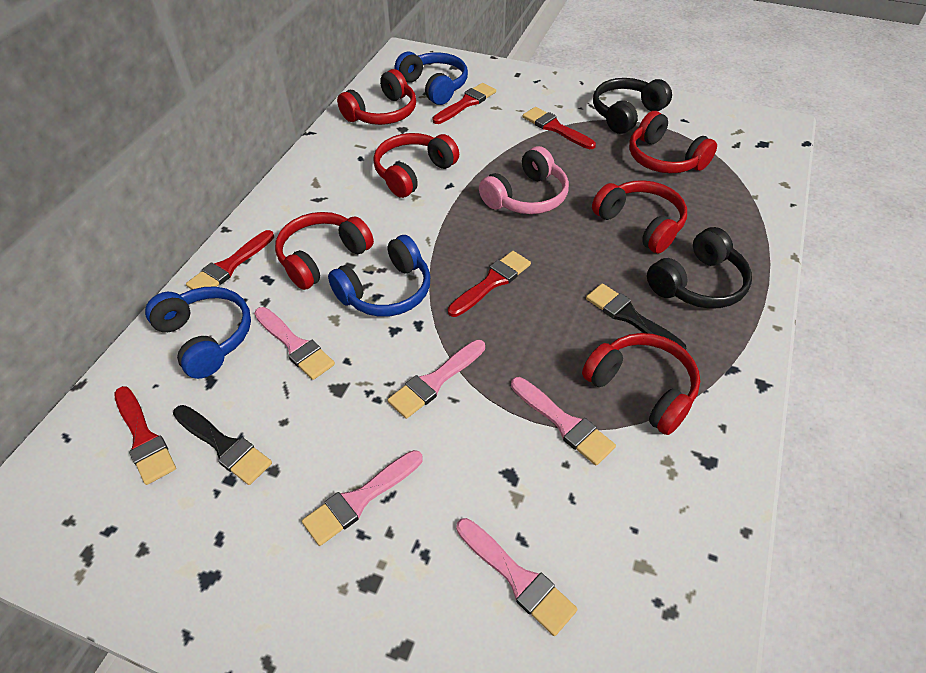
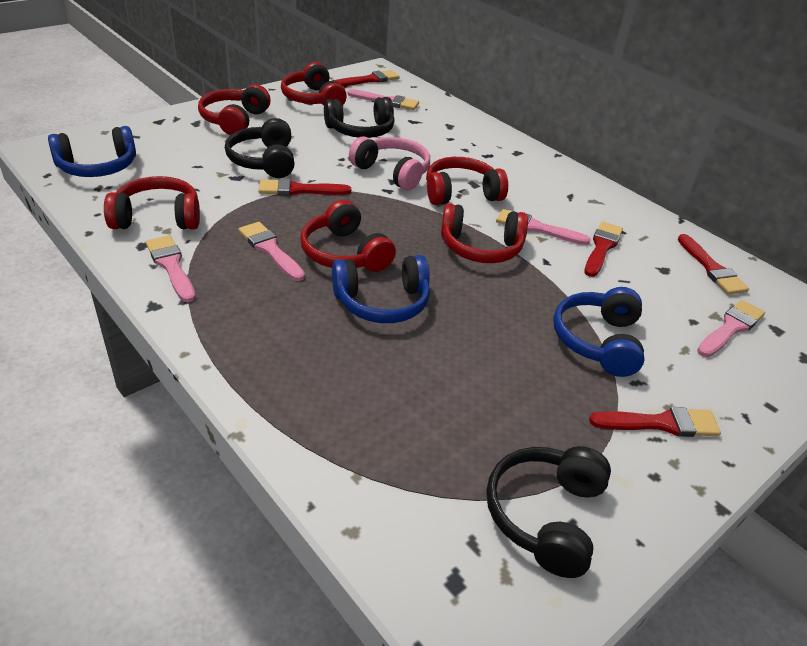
black brush: [173,405,272,485] [586,283,686,350] = 2 -> none = 0
black headphones: [593,78,672,134] [647,227,752,309] = 2 -> [225,118,295,178] [324,97,394,138] [486,446,611,578] = 3

